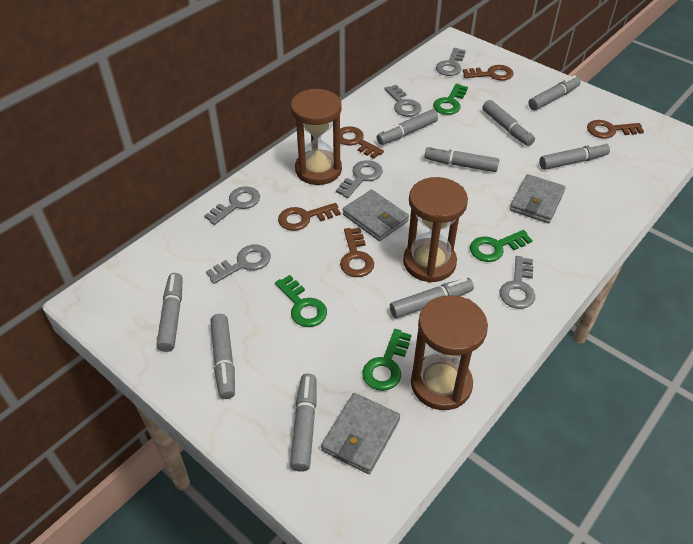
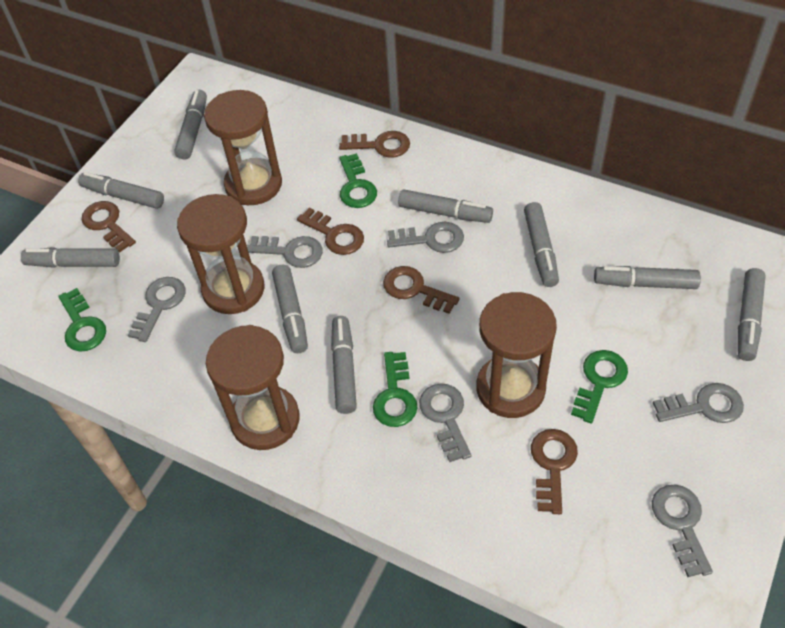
brown hourglass: [291,89,342,185] [403,177,468,283] [411,295,488,410] = 3 -> [177,194,265,314] [204,90,282,205] [206,325,300,450] [476,292,557,418] = 4
grey wallet: [321,393,400,474] [343,189,409,241] [510,174,566,223] = 3 -> none = 0

